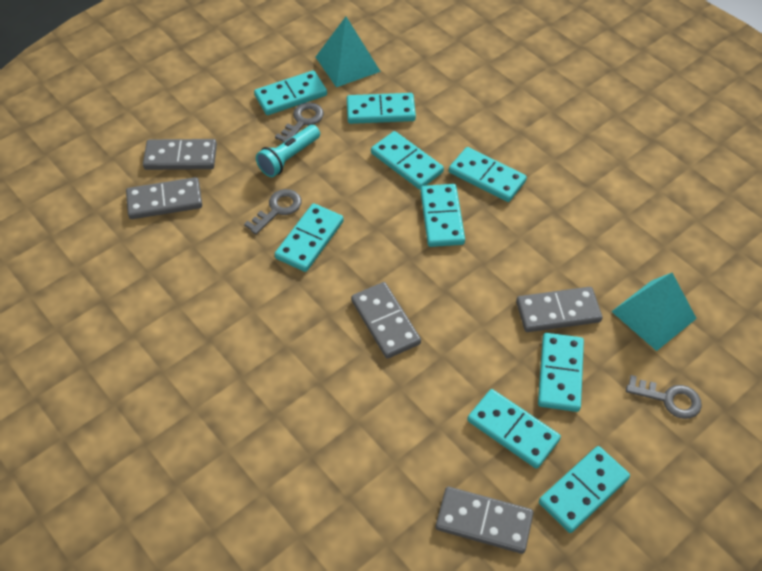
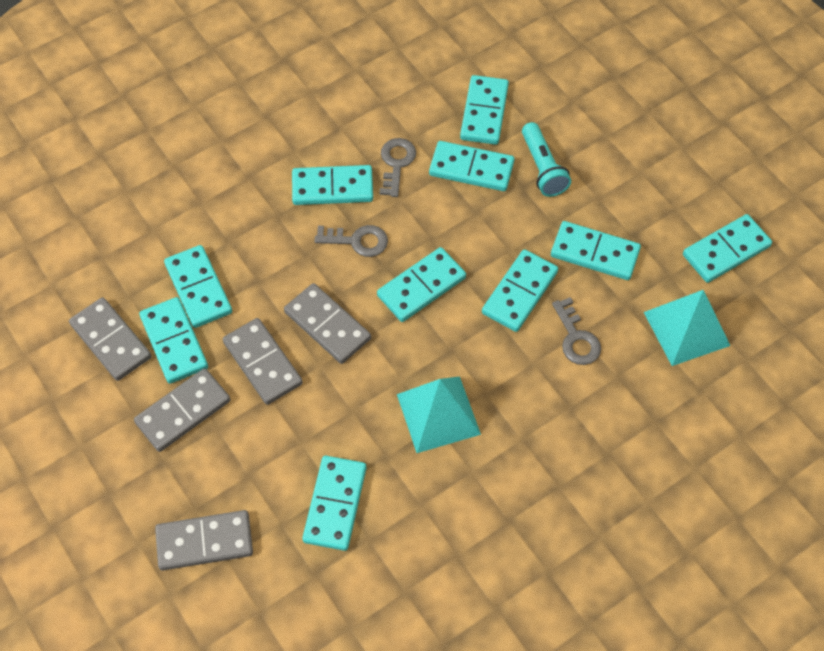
turquoise domino: [254,70,327,115] [275,203,344,272] [347,93,416,124] [371,131,444,189] [420,184,465,247] [449,147,527,202] [467,389,561,469] [538,333,584,412] [539,446,630,533] = 9 -> [139,297,208,384] [164,245,232,328] [292,165,373,205] [302,456,367,551] [377,247,466,322] [429,141,515,191] [460,75,509,145] [482,249,558,332] [551,221,641,280] [683,214,772,283] = 10

